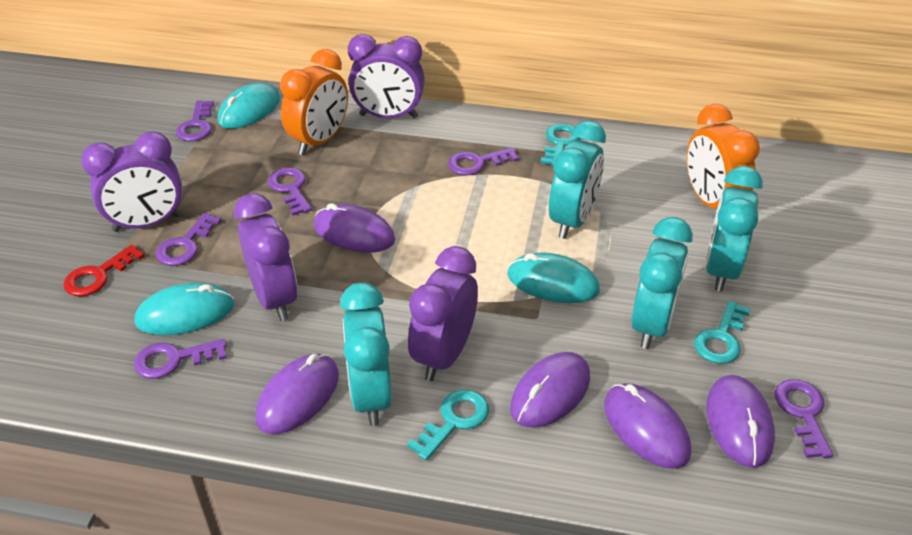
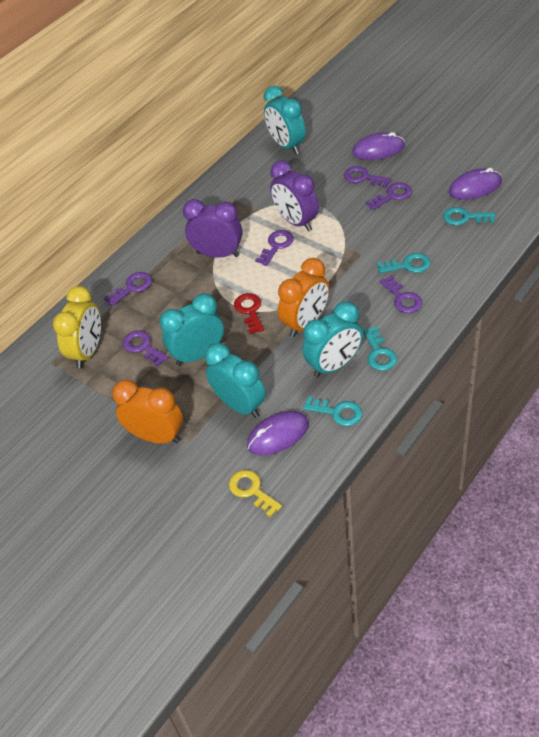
purple clock: [81,131,183,232] [234,193,298,321] [348,34,425,118] [408,246,478,381] = 4 -> [183,199,243,258] [270,160,319,231] = 2
purple mouse: [255,354,339,434] [314,203,395,253] [510,352,590,428] [604,383,691,469] [706,375,775,468] = 5 -> [247,411,309,455] [352,132,405,160] [449,168,502,200] = 3
turquoise key: [407,389,489,461] [540,124,580,166] [694,301,750,364] = 3 -> [303,396,362,426] [363,326,397,371] [377,253,431,273] [443,207,495,225] = 4
turquoise mouse: [134,283,234,335] [218,82,280,129] [507,253,600,303] = 3 -> none = 0
yellow clock: none = 0 -> [53,286,101,368] = 1
yellow key: none = 0 -> [229,470,282,517] = 1

